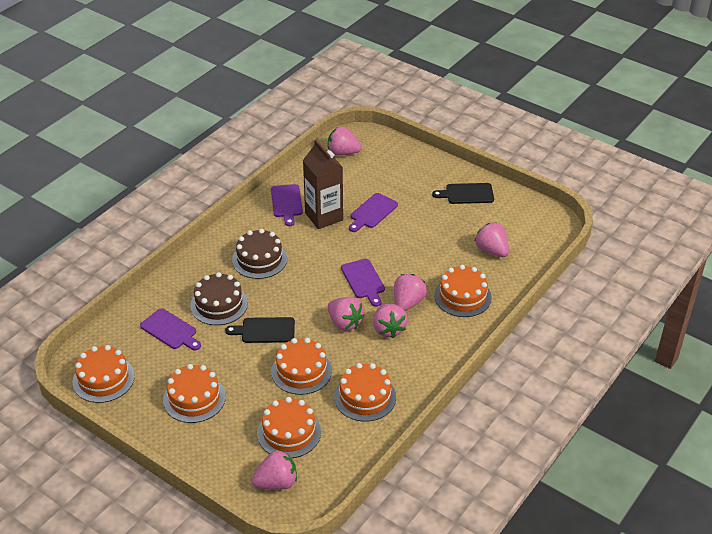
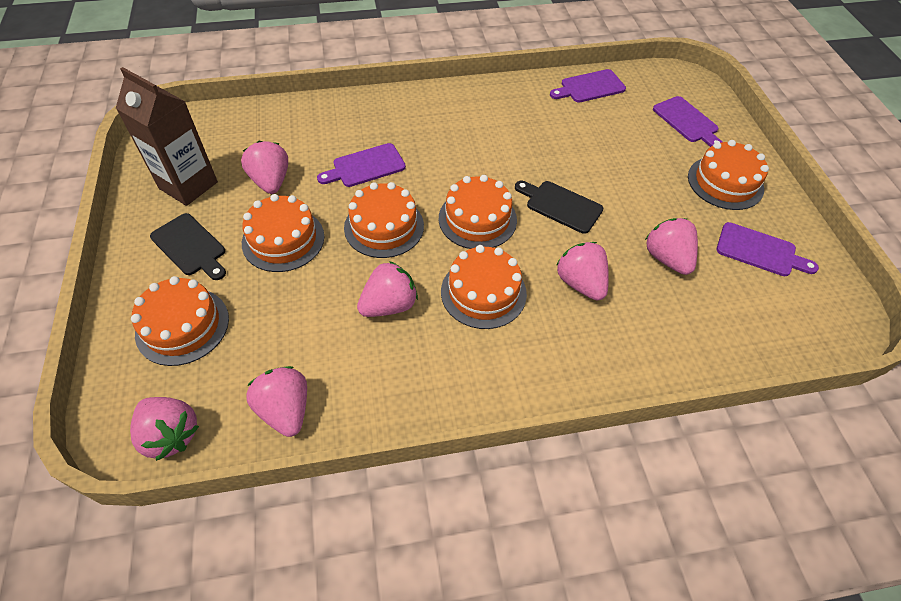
brown cake: [190,272,248,325] [232,229,287,279] = 2 -> none = 0

